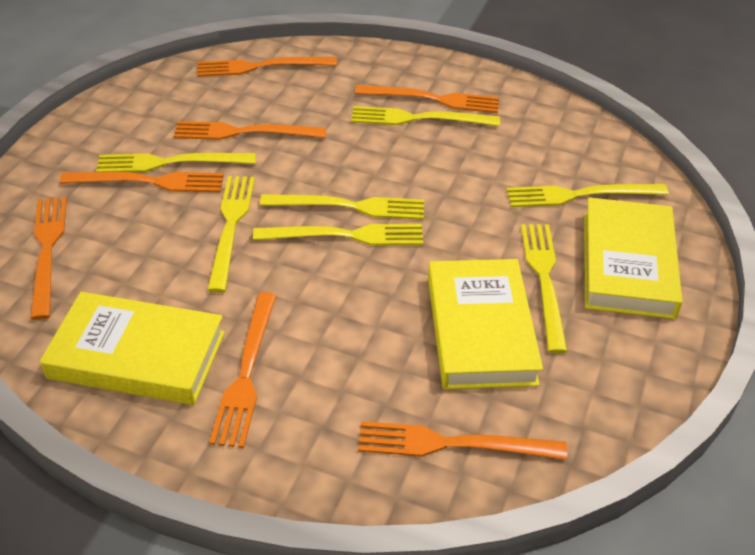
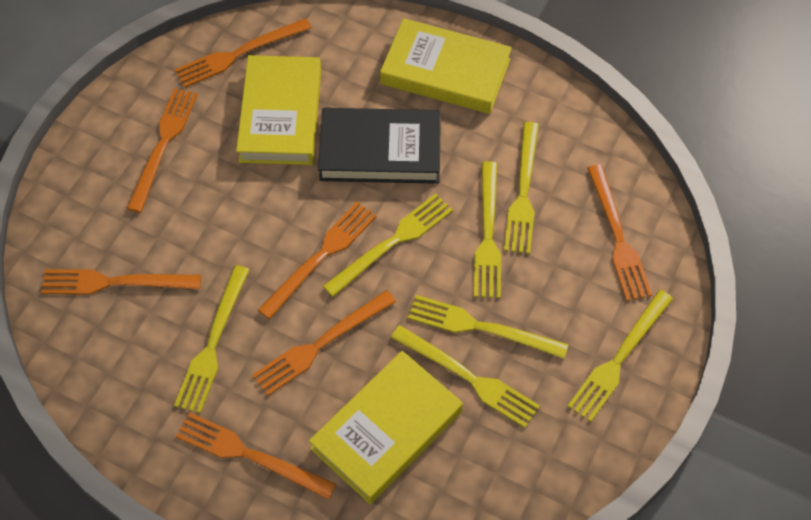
black book: none = 0 -> [318,108,441,184] = 1

